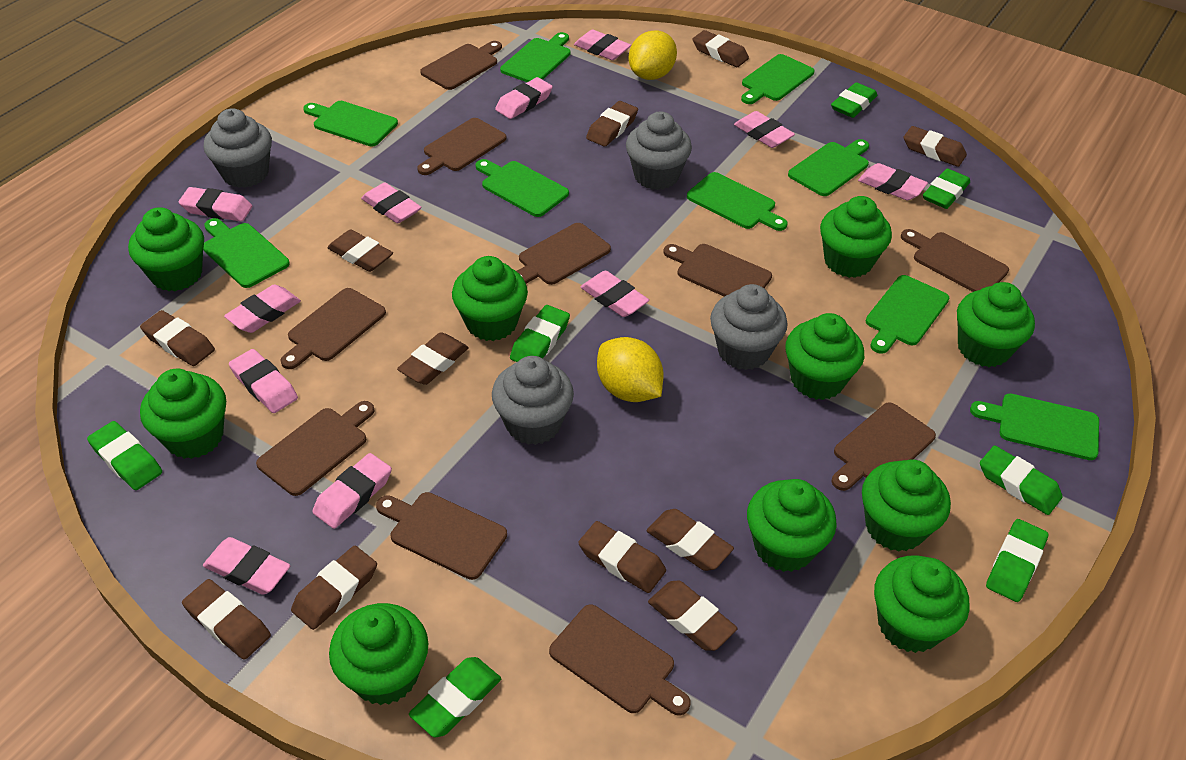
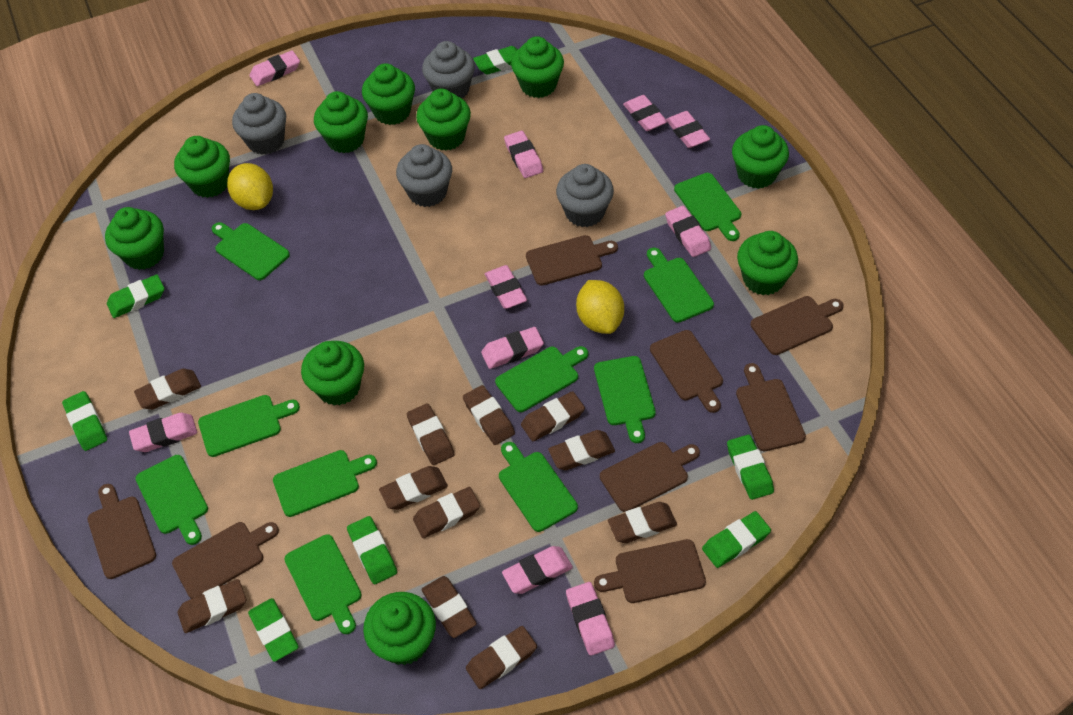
brown cutting board: [256,401,375,496] [281,288,386,369] [376,492,507,580] [417,118,507,175] [420,41,502,90] [516,223,611,285] [549,604,690,716] [663,244,772,297] [832,402,936,491] [901,229,1009,292] = 10 -> [88,484,156,579] [172,522,279,599] [526,235,618,286] [594,539,706,603] [600,442,700,512] [650,330,723,413] [736,363,806,451] [750,296,844,355] = 8
green cutting board: [203,218,290,288] [303,101,398,147] [476,159,569,217] [500,32,571,82] [687,172,788,231] [741,54,814,104] [788,139,869,196] [866,275,949,354] [970,393,1099,460] = 9 -> [135,455,208,545] [198,395,300,457] [211,222,290,280] [273,450,377,517] [284,534,362,634] [495,346,588,412] [499,442,578,532] [594,356,656,443] [644,248,714,323] [674,173,741,241] = 10
pink eraser: [179,187,252,222] [203,537,290,595] [224,285,301,333] [229,349,298,413] [312,453,392,529] [361,183,421,223] [495,77,553,119] [574,30,631,60] [580,271,649,317] [734,111,795,148] [858,163,928,200] = 11 -> [129,413,197,452] [249,50,300,86] [481,327,544,369] [485,265,527,309] [502,546,573,594] [504,131,543,178] [566,582,615,656] [623,95,667,131] [665,206,711,257] [666,111,710,148] = 10

